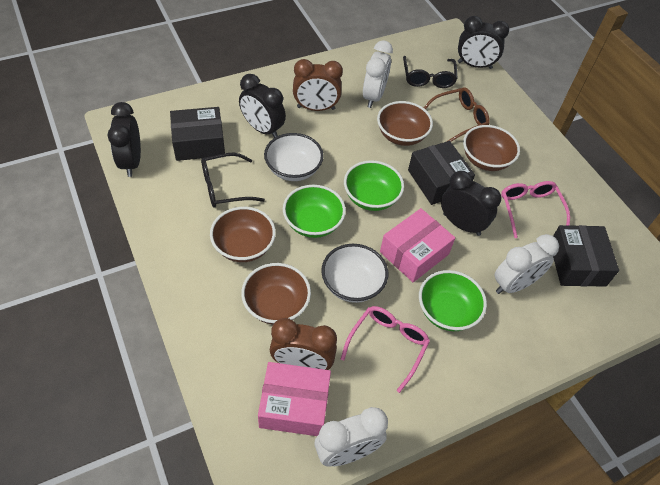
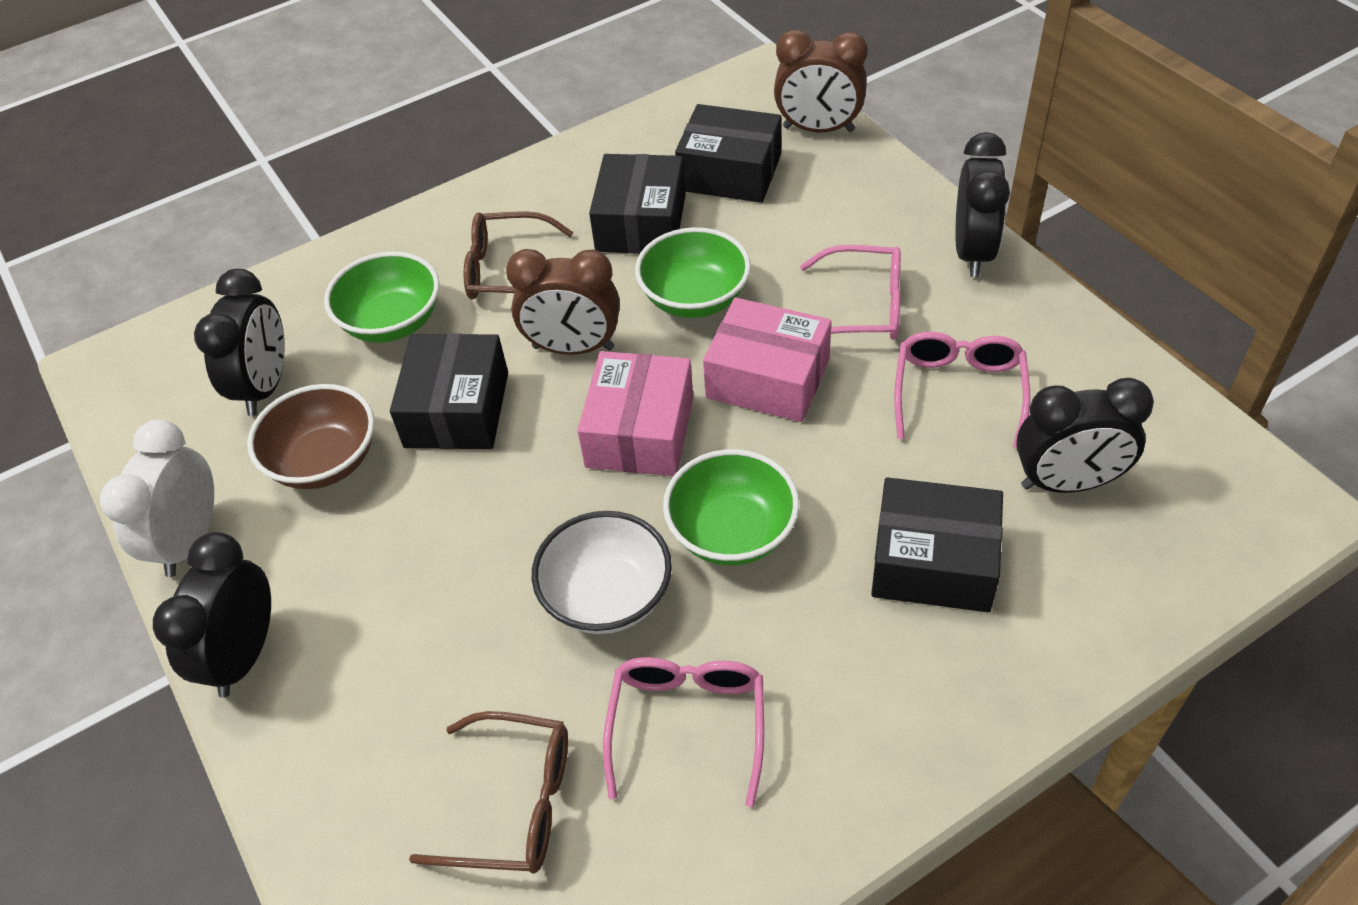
black box: [170,107,225,161] [408,141,475,205] [553,225,619,287] = 3 -> [390,333,508,449] [589,154,685,254] [675,104,781,203] [871,477,1003,612] = 4
black glasses: [201,153,265,208] [403,56,458,88] = 2 -> none = 0
brown bowl: [210,207,276,262] [241,263,311,324] [377,101,433,146] [463,125,520,171] = 4 -> [247,384,375,489] = 1
brown glasses: [424,87,490,142] = 1 -> [409,711,568,874] [464,211,573,300] = 2
pink glasses: [341,306,430,393] [501,181,570,238] = 2 -> [603,657,764,807] [800,245,901,340] [894,331,1030,448] = 3
white bowl: [264,133,324,181] [321,244,388,303] = 2 -> [532,511,672,634] = 1
white clock: [315,407,388,466] [363,40,393,108] [495,234,559,294] = 3 -> [100,420,214,577] = 1

